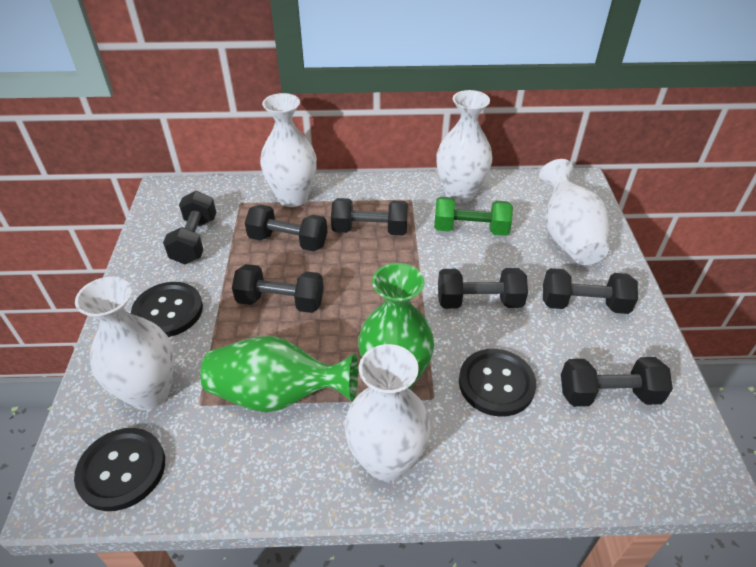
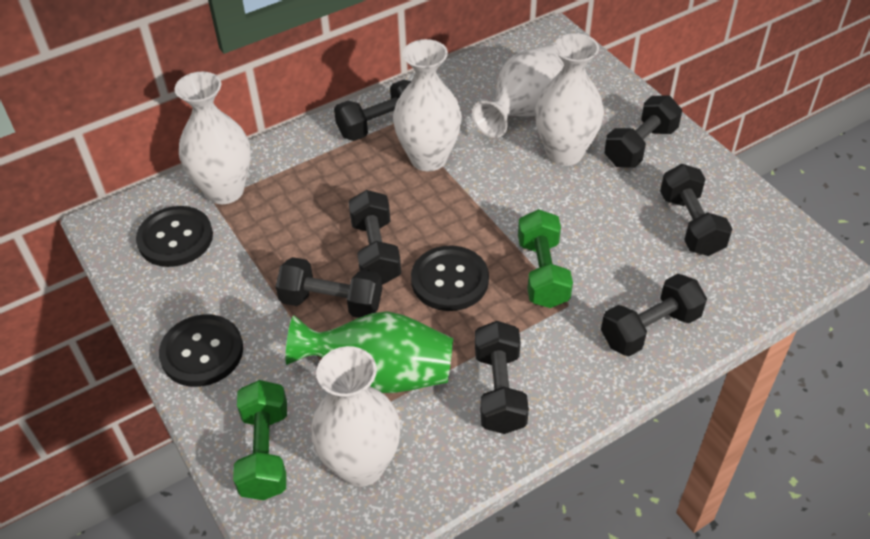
green dumbbell: [434,197,513,236] = 1 -> [233,380,287,500] [518,209,573,308] = 2
green vase: [200,336,358,412] [358,263,434,389] = 2 -> [285,311,453,393] = 1

